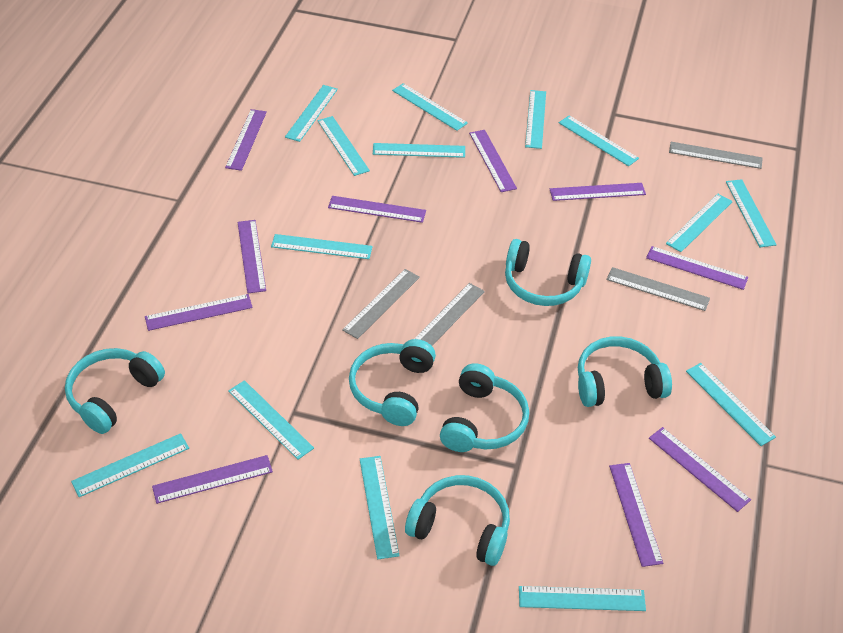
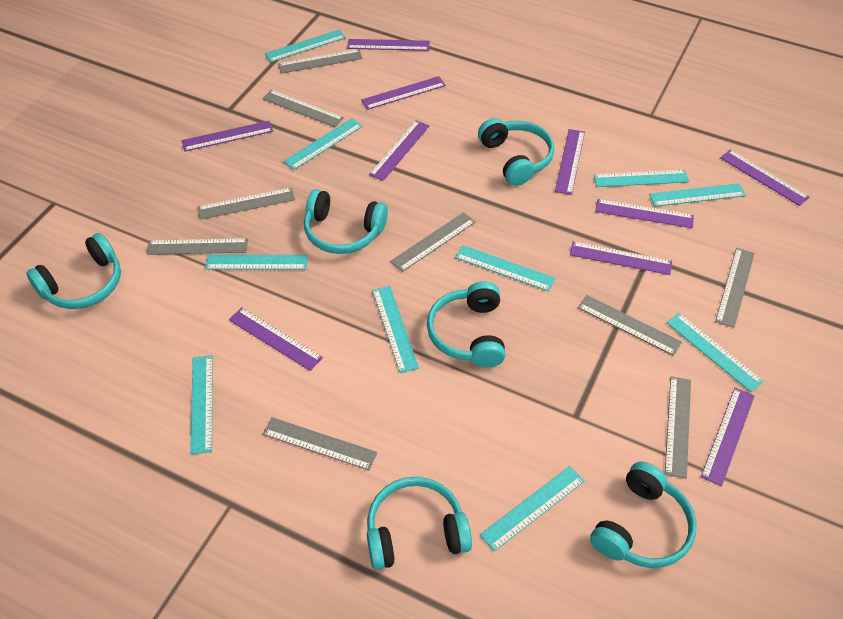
grey ruler: [342,269,420,339] [414,283,485,346] [606,267,710,311] [669,142,763,169] = 4 -> [146,238,248,255] [198,188,295,220] [262,90,344,127] [263,417,377,470] [278,49,363,74] [390,212,475,272] [578,295,682,356] [665,376,691,479] [715,248,755,328] = 9
turquoise ruler: [71,433,189,497] [228,380,314,460] [271,234,373,259] [285,85,338,142] [318,116,370,176] [360,456,400,559] [373,143,465,158] [392,83,468,131] [519,586,646,611] [525,90,546,149] [559,115,639,166] [666,194,733,252] [686,363,776,446] [726,179,777,247] = 14 -> [190,356,213,454] [205,255,308,270] [265,29,346,62] [283,118,363,170] [372,286,419,373] [455,245,555,291] [480,466,585,552] [594,170,689,187] [649,183,746,207] [667,313,764,392] = 10

